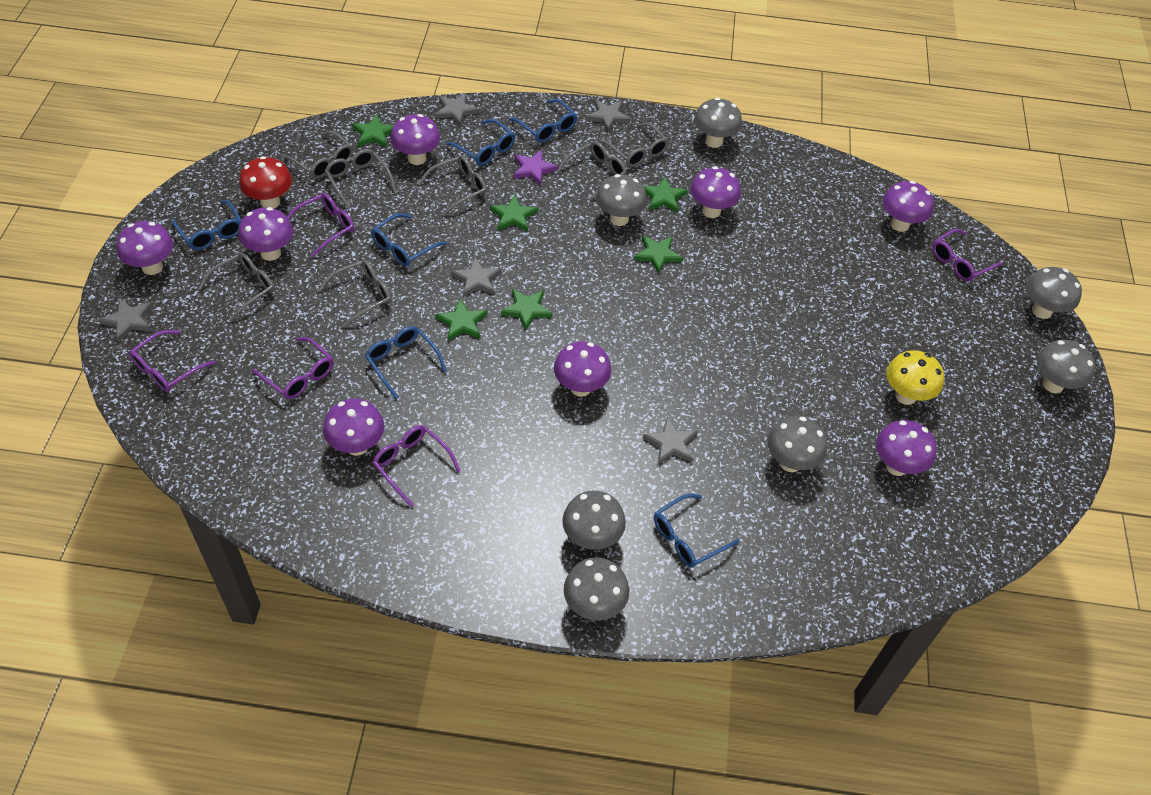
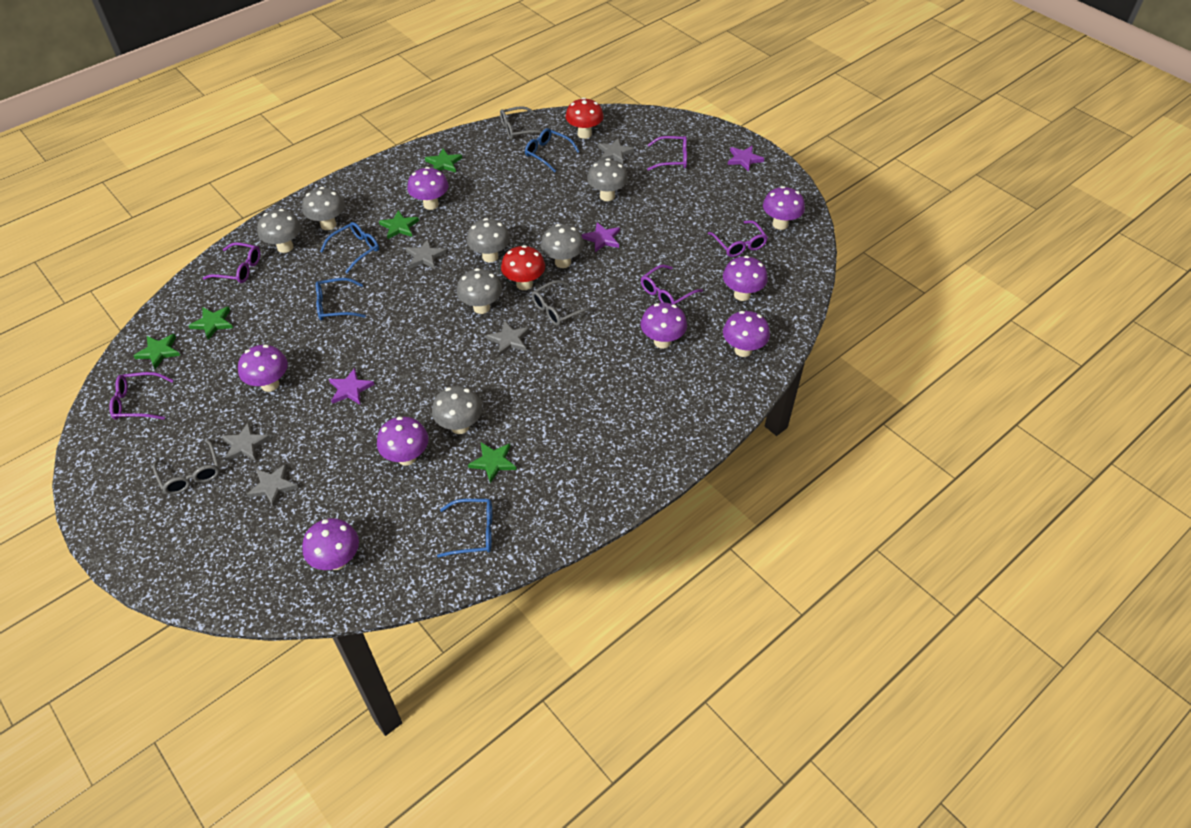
blue glasses: [172,200,241,250] [365,326,447,399] [371,213,447,267] [446,119,515,166] [510,99,577,143] [654,494,739,568] = 6 -> [316,278,366,321] [320,222,379,273] [437,499,492,558] [525,128,580,172] = 4
green star: [352,114,394,148] [435,299,487,341] [490,195,538,232] [501,289,553,330] [633,235,683,274] [644,176,688,213] = 6 -> [133,334,181,369] [188,307,233,340] [379,210,419,239] [425,149,462,172] [468,442,517,483] = 5
grey glasses: [198,252,274,321] [283,131,353,179] [318,260,391,328] [325,149,396,209] [418,155,487,215] [556,141,627,201] [600,123,669,167] = 7 -> [153,440,220,495] [500,106,542,140] [532,280,594,326] = 3
purple star: [513,150,558,186] = 1 -> [329,368,375,405] [582,222,620,252] [728,146,764,172] = 3
red mushroom: [239,156,292,209] = 1 -> [501,245,545,290] [565,98,604,139] = 2
yellow mushroom: [887,350,944,405] = 1 -> none = 0

